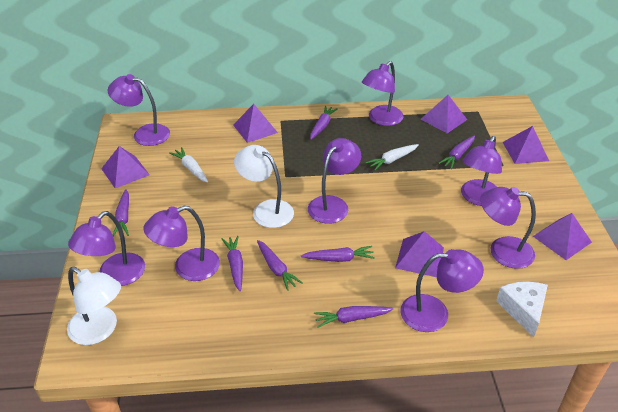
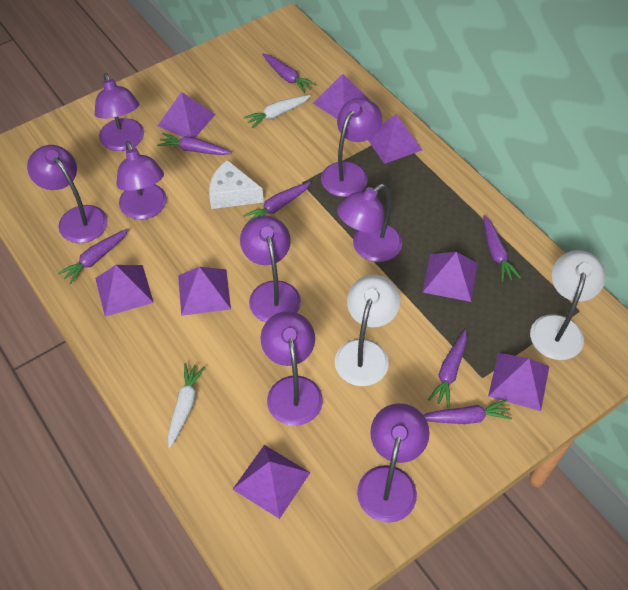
purple pyramid: [101,146,150,188] [233,104,278,143] [395,231,444,277] [421,95,467,133] [503,126,549,164] [533,213,592,260] = 6 -> [95,265,154,317] [157,92,216,138] [178,267,231,316] [233,445,310,519] [313,74,371,119] [368,114,422,164] [423,252,477,302] [488,353,549,411] = 8

